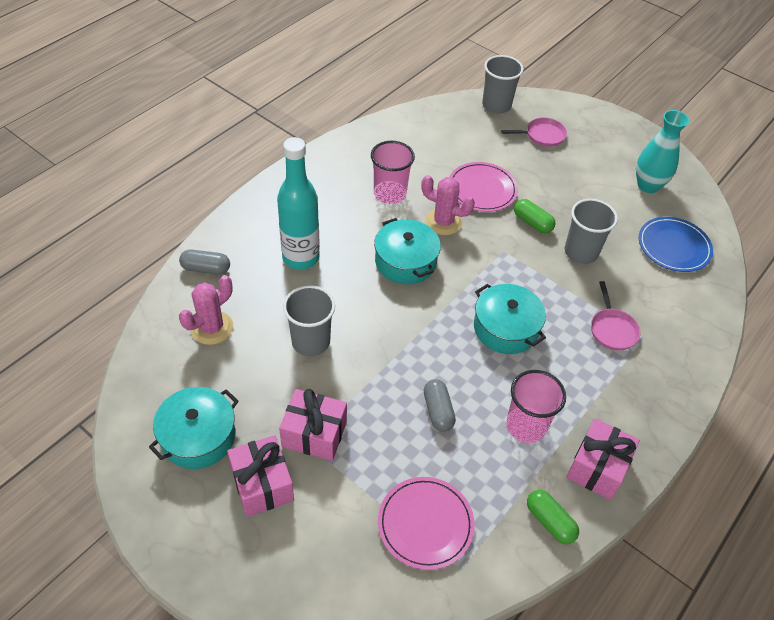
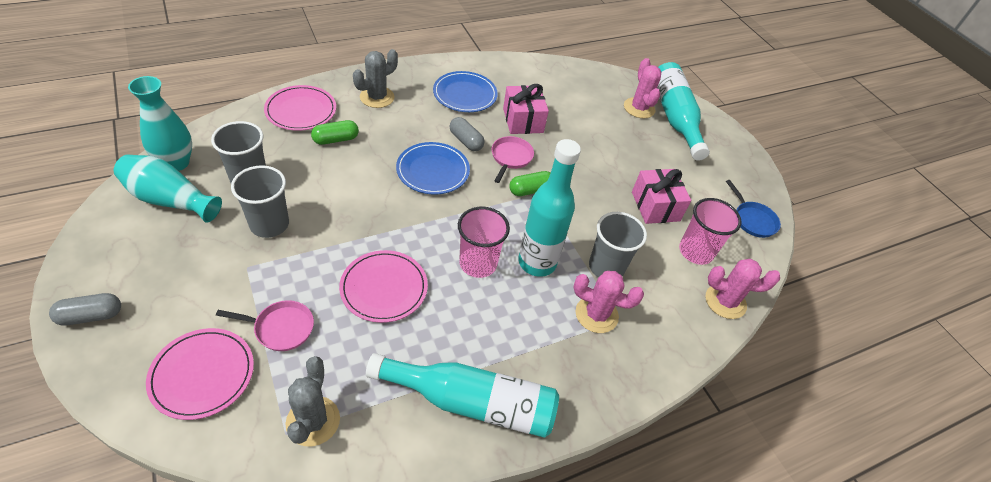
blue pan: none = 0 -> [726,180,781,238] = 1
blue plate: [639,217,713,272] = 1 -> [396,142,470,194] [433,71,498,112] = 2
grey cactus: none = 0 -> [286,356,340,446] [353,49,398,108] = 2
pink cactus: [179,275,233,345] [421,175,475,235] = 2 -> [573,271,644,333] [624,58,661,118] [706,259,780,319] = 3
pink gift: [227,435,294,517] [279,389,347,461] [566,418,640,500] = 3 -> [503,84,549,134] [632,169,691,224] = 2
pink plate: [378,477,475,570] [449,162,518,212] = 2 -> [146,328,254,420] [264,85,336,131] [339,250,428,323] = 3
turquoise bottle: [277,137,320,270] = 1 -> [366,353,559,438] [518,139,581,277] [657,62,710,161] = 3
turquoise pot: [149,387,239,469] [374,218,441,284] [474,284,546,354] = 3 -> none = 0
turquoise vase: [636,110,690,193] = 1 -> [114,155,222,223] [128,76,192,171] = 2

